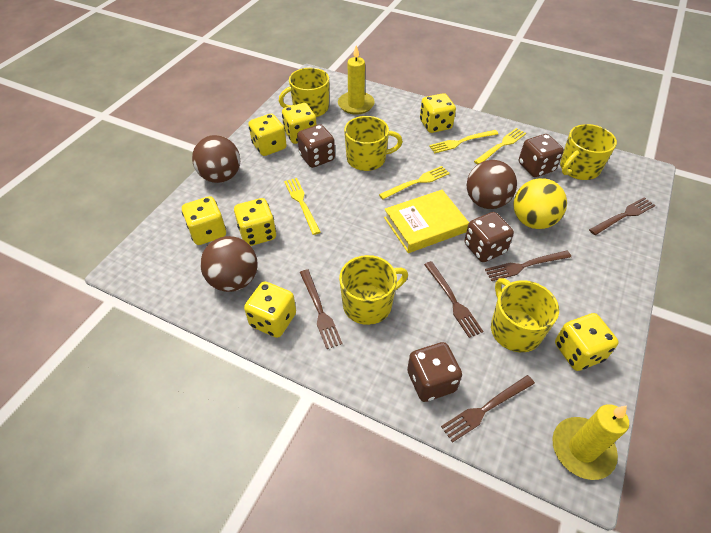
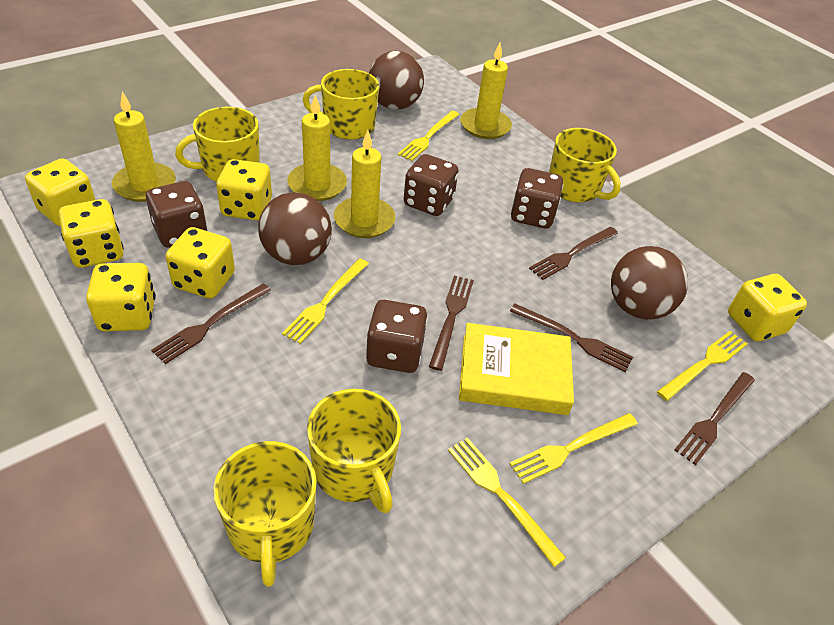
yellow ball: [514,178,567,229] = 1 -> none = 0
yellow candle: [338,45,375,115] [552,404,629,480] = 2 -> [112,92,176,202] [287,95,347,201] [334,130,395,238] [460,42,512,139] = 4
yellow dice: [182,196,226,245] [234,198,276,246] [244,281,296,338] [248,114,287,156] [282,103,317,144] [420,93,456,133] [555,313,619,371] = 7 -> [25,158,95,226] [59,199,124,268] [86,263,156,331] [165,227,235,299] [216,159,272,220] [728,274,807,342] = 6
yellow fork: [284,178,321,235] [379,166,450,199] [429,130,498,153] [474,128,526,165] = 4 -> [282,258,369,344] [398,111,459,161] [448,437,566,567] [509,413,638,484] [657,331,748,401] = 5

